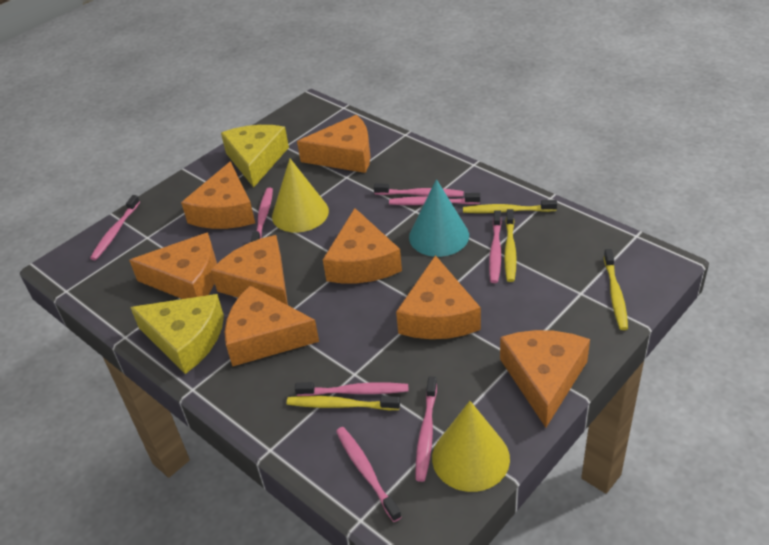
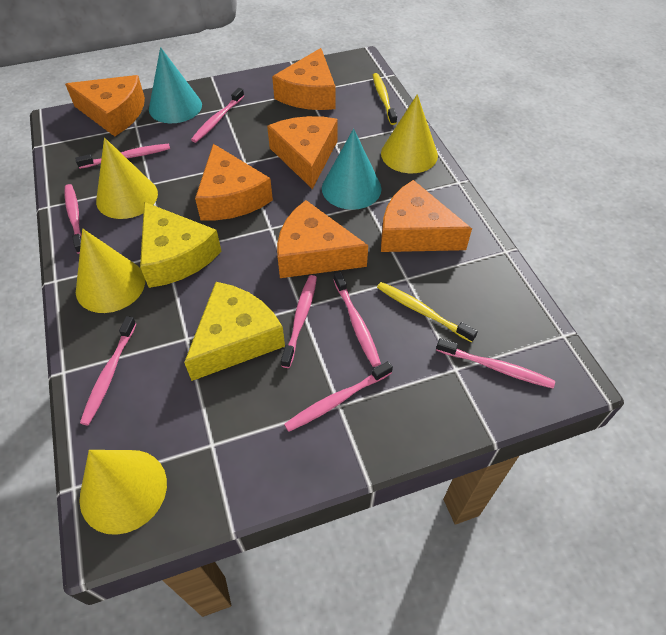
orange cheese: [129,232,217,299] [181,161,255,229] [211,235,288,305] [225,285,319,366] [297,115,371,173] [323,208,402,283] [396,255,481,339] [500,330,590,428] = 8 -> [65,75,145,136] [195,144,273,220] [267,116,338,189] [272,48,336,110] [277,200,368,278] [381,180,472,252] = 6
turquoise cone: [409,179,469,257] = 1 -> [149,47,202,123] [322,129,381,210] = 2
yellow cone: [272,159,329,232] [432,401,510,492] = 2 -> [76,229,145,313] [79,450,167,535] [96,138,158,219] [381,94,438,173] = 4
yellow toothbrush: [287,396,400,410] [463,200,557,213] [504,209,517,282] [604,249,628,330] = 4 -> [373,73,397,125] [377,282,478,343] = 2

